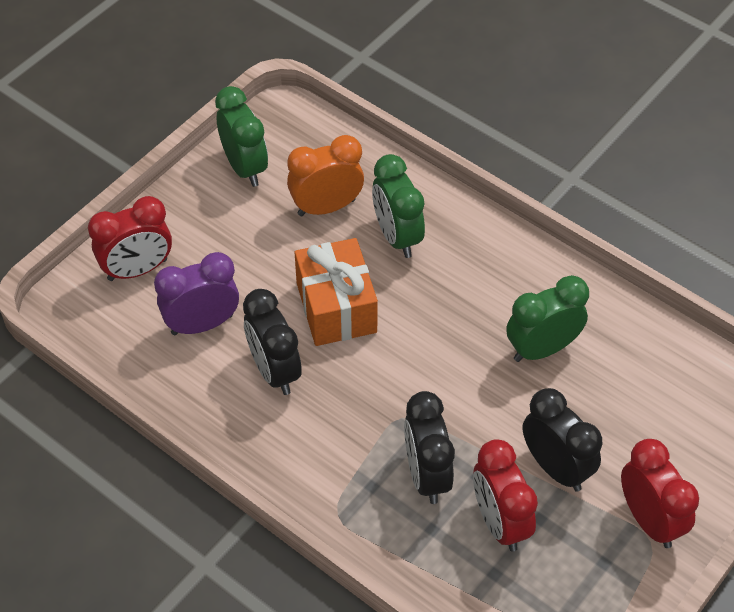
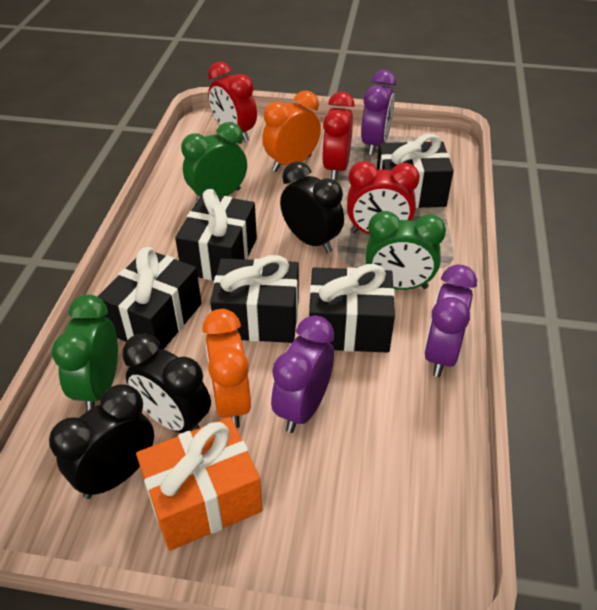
black gift: none = 0 -> [98,247,202,350] [175,189,257,280] [210,255,299,343] [309,264,395,353] [377,134,453,208] = 5
orange clock: [287,135,364,216] = 1 -> [202,309,251,428] [262,90,321,172] = 2
purple clock: [154,252,239,335] = 1 -> [271,316,334,433] [361,70,396,155] [424,264,477,377] = 3

